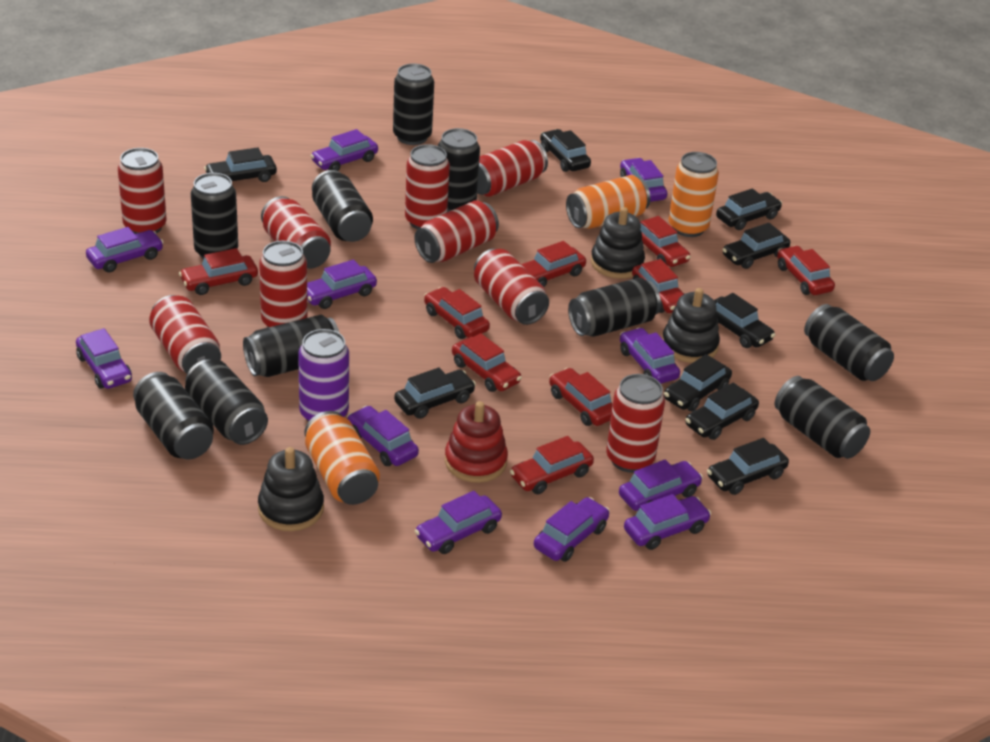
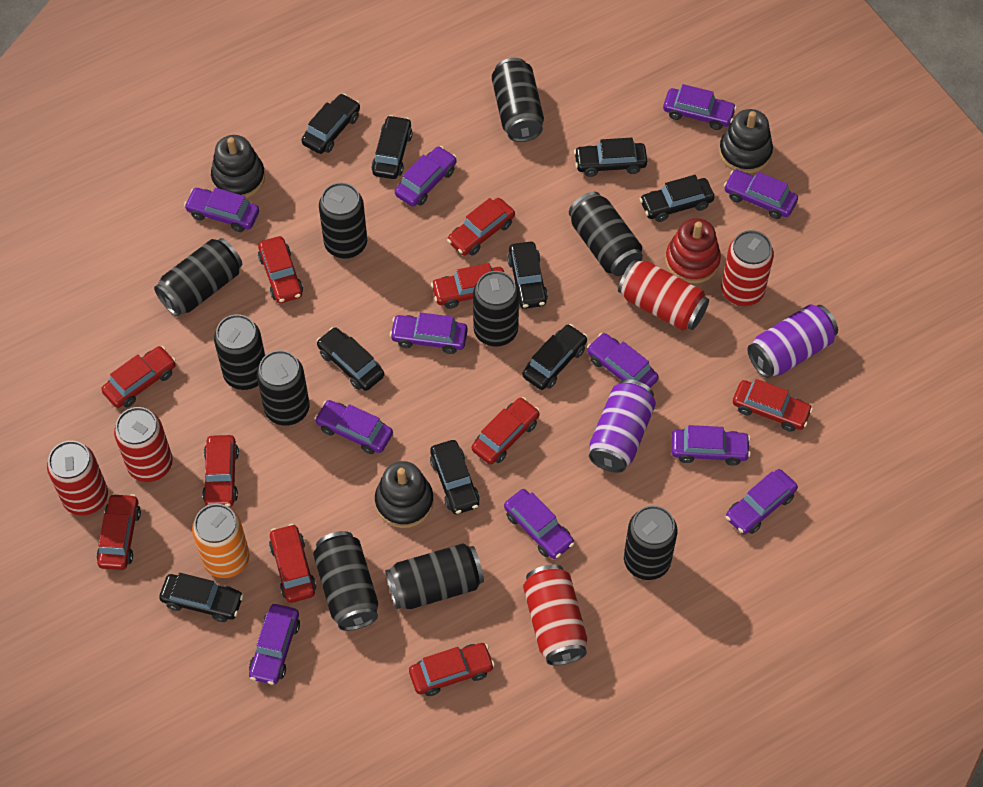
orange can: [304,411,380,505] [566,175,650,229] [669,152,719,237] = 3 -> [192,504,250,578] = 1
purple can: [298,329,349,422] = 1 -> [589,379,656,473] [748,304,838,378] = 2
red can: [118,148,167,234] [149,295,221,374] [259,241,308,327] [261,196,331,269] [405,144,450,230] [414,200,499,263] [474,249,549,325] [477,140,548,197] [606,374,665,473] = 9 -> [47,441,108,516] [114,407,173,482] [523,565,587,665] [618,259,709,330] [721,230,774,306] = 5
red car: [179,248,258,295] [424,287,490,339] [452,333,522,392] [510,436,594,494] [521,241,586,287] [549,368,613,426] [632,259,684,313] [640,216,691,267] [777,246,835,295] = 9 -> [96,493,141,570] [101,346,176,408] [202,435,239,507] [258,236,303,303] [269,524,316,603] [409,643,495,696] [431,263,504,309] [447,198,515,256] [472,397,540,465] [733,379,813,432] = 10

